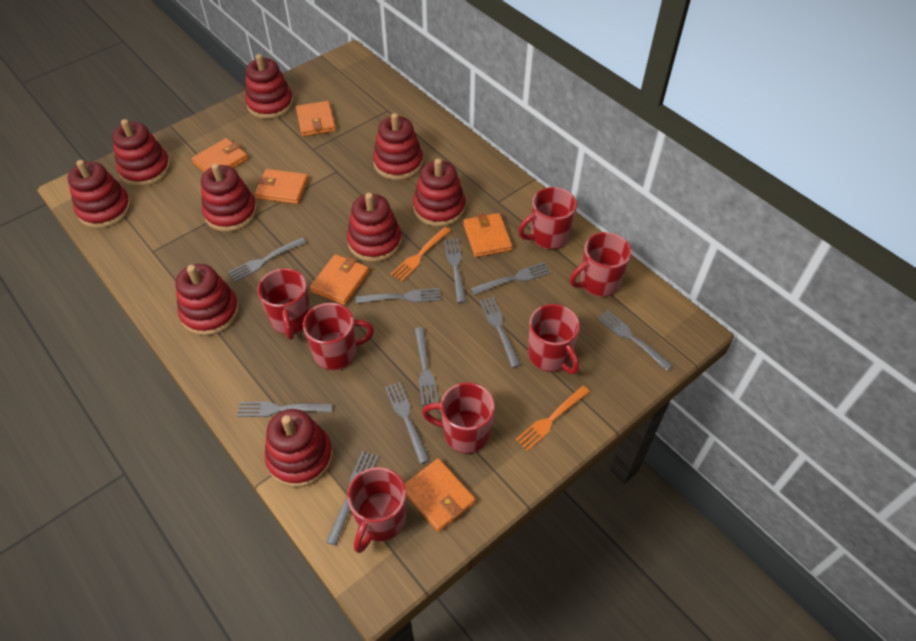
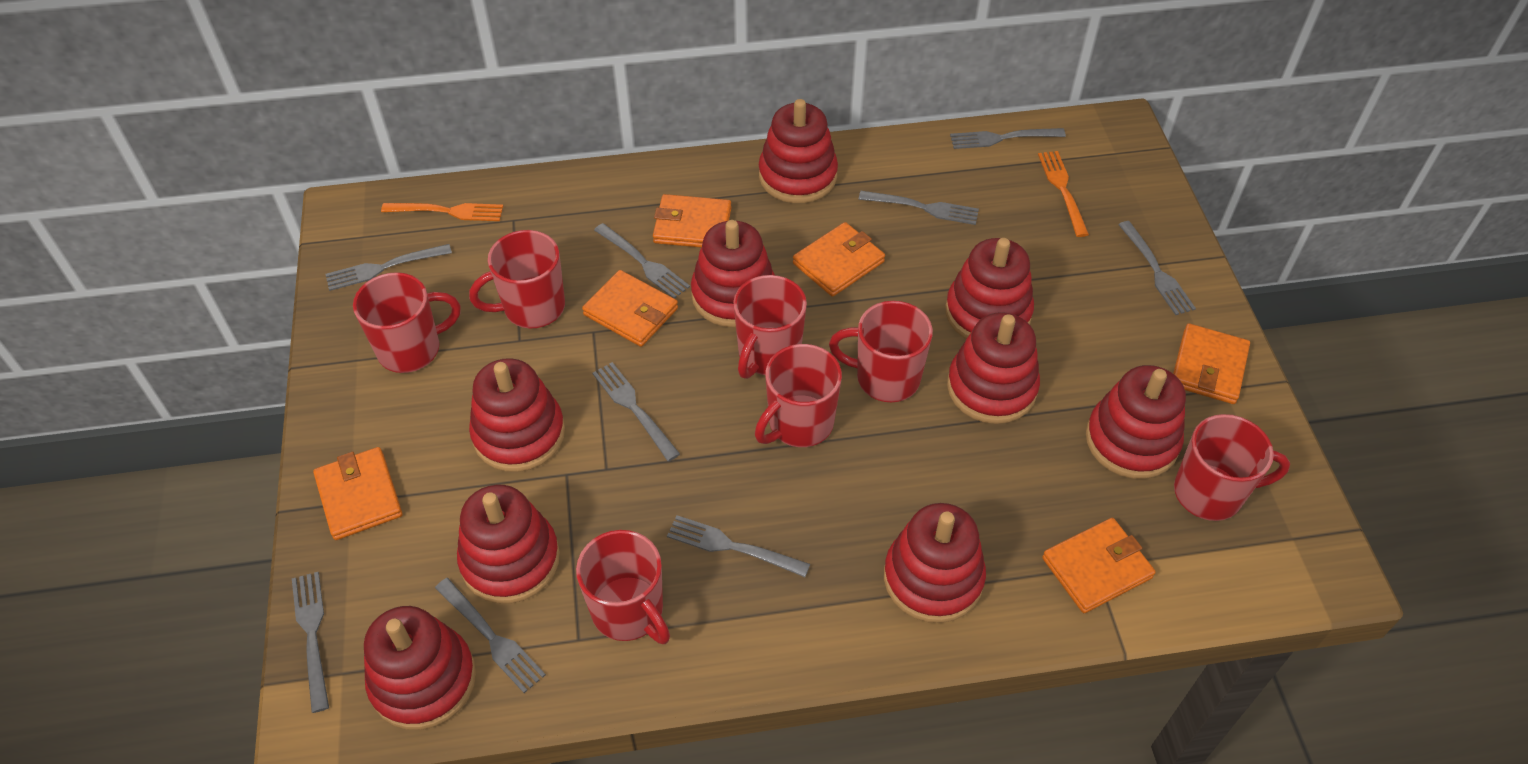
grey fork: [228,237,306,282] [237,401,332,417] [326,451,379,546] [356,288,441,304] [385,382,430,464] [415,327,438,406] [444,239,466,303] [471,262,551,295] [479,297,520,368] [597,310,673,371] = 10 -> [292,572,329,713] [325,244,452,291] [435,578,546,693] [593,362,680,461] [594,223,690,299] [667,515,810,577] [858,191,979,225] [950,128,1066,149] [1118,221,1196,315] = 9

